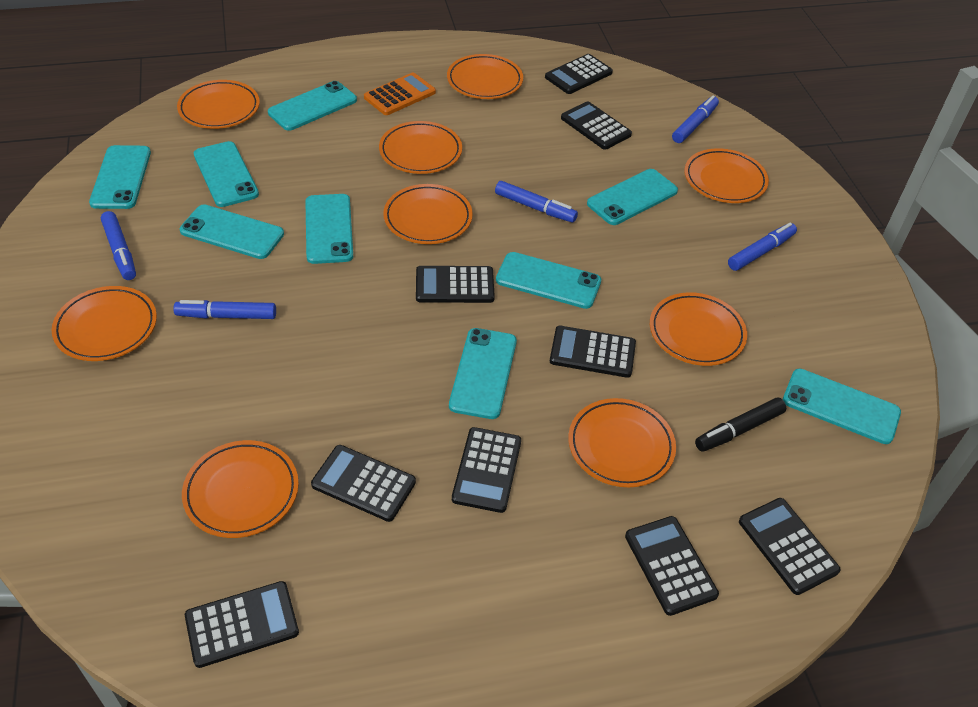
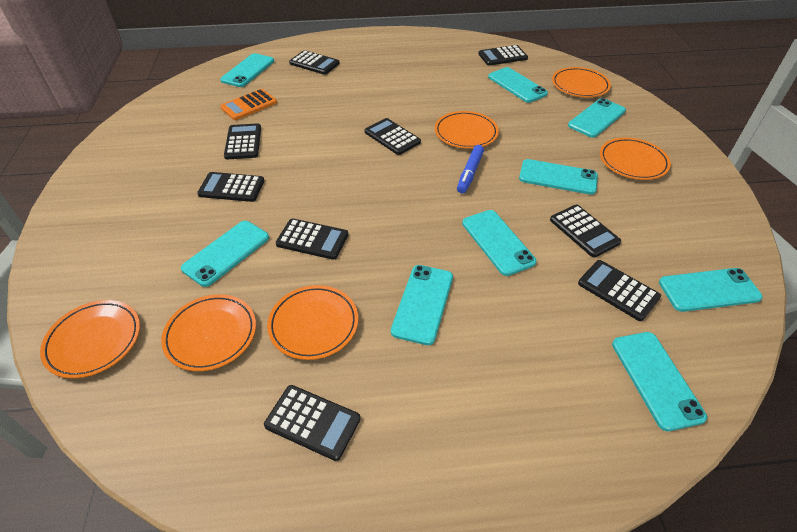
black marker: [695,397,786,452] = 1 -> none = 0
blue marker: [101,211,136,280] [173,300,276,319] [495,181,578,223] [672,96,719,143] [728,223,797,271] = 5 -> [457,145,484,193] = 1
orange plate: [51,286,157,361] [177,80,260,129] [182,440,299,538] [379,121,462,174] [383,184,473,244] [447,54,523,99] [568,398,676,487] [650,292,747,366] [684,148,769,203] = 9 -> [40,300,140,378] [161,294,256,371] [267,285,358,360] [435,111,499,149] [552,67,611,97] [600,138,671,180] = 6

